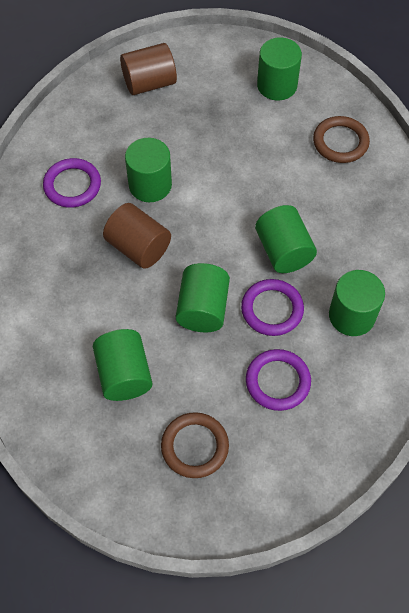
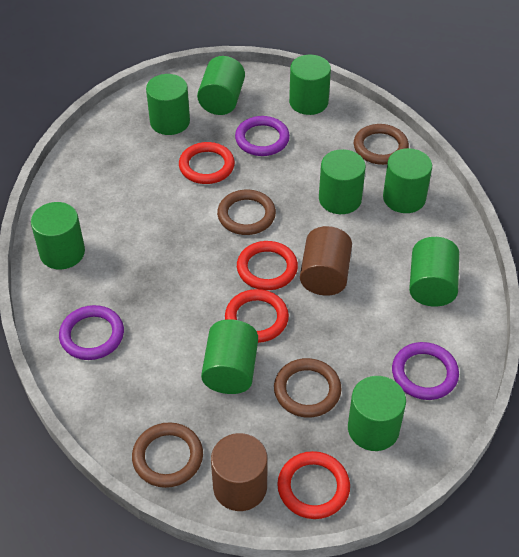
brown ring: [161,412,229,478] [313,116,370,163] = 2 -> [132,422,203,488] [217,190,276,235] [274,358,342,418] [354,124,409,165] = 4
green cylinder: [93,329,152,401] [125,138,172,202] [176,263,230,332] [255,205,317,273] [257,37,302,100] [329,270,385,336] = 6 -> [31,202,85,270] [146,74,190,135] [197,56,245,115] [201,319,258,394] [289,55,331,115] [319,149,366,214] [348,376,406,451] [383,148,432,213] [409,237,459,306] = 9
red ring: none = 0 -> [179,142,235,184] [225,289,289,343] [237,241,298,290] [277,451,350,519] = 4

